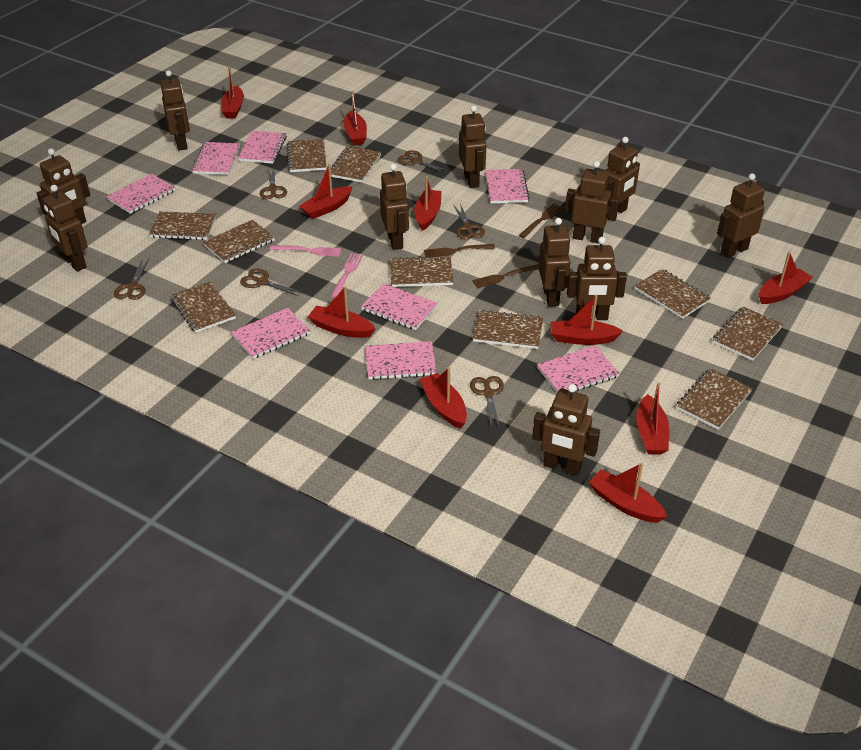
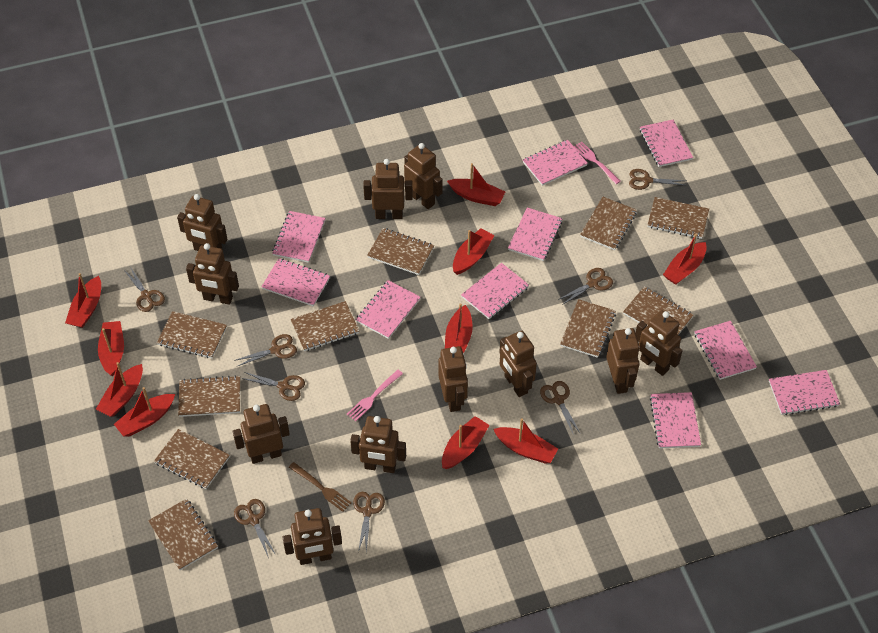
brown fork: [424,244,495,257] [472,264,539,288] [519,203,564,238] = 3 -> [289,462,351,512] = 1
brown scissors: [114,259,149,300] [240,269,302,296] [260,167,287,199] [398,150,450,174] [454,204,485,240] [470,376,504,428] = 6 -> [124,267,165,312] [234,334,297,367] [234,499,276,558] [242,372,305,401] [353,492,385,552] [540,381,581,435] [558,268,613,305] [629,169,687,190] = 8
pink notebook: [106,174,175,214] [192,142,240,175] [231,308,310,359] [238,131,287,164] [361,283,438,330] [365,341,436,380] [486,169,529,203] [537,345,620,393] = 8 -> [261,258,330,306] [272,211,325,263] [356,280,421,339] [461,263,529,319] [508,208,563,261] [523,140,588,186] [640,120,693,167] [650,392,701,449] [694,321,757,380] [769,370,840,415] = 10

